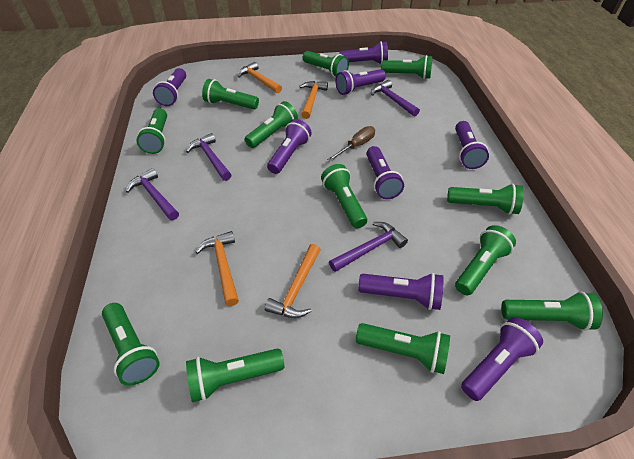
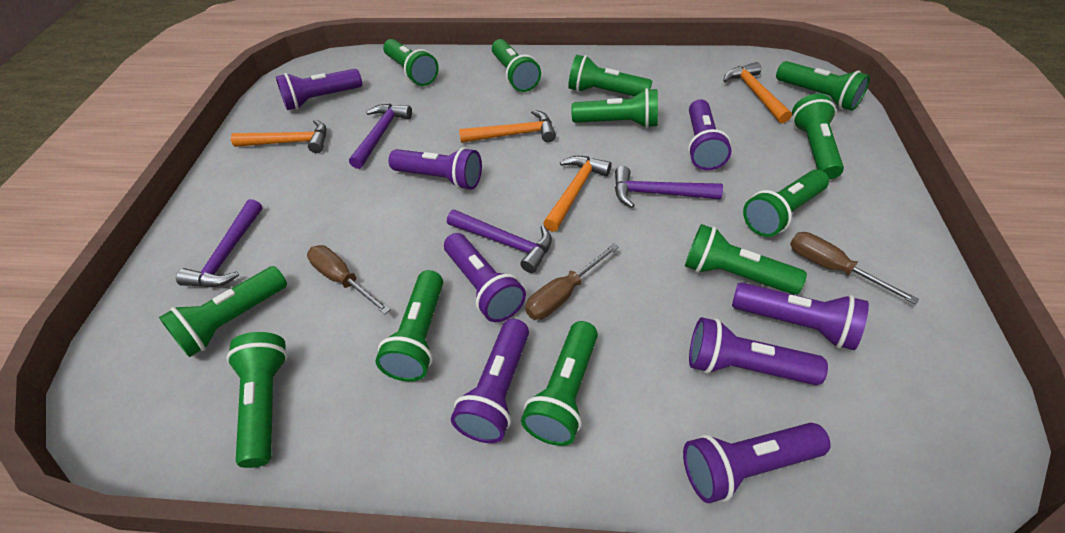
brown screwdriver: [327,126,375,162] = 1 -> [307,245,391,314] [525,243,619,320] [790,232,919,304] = 3

